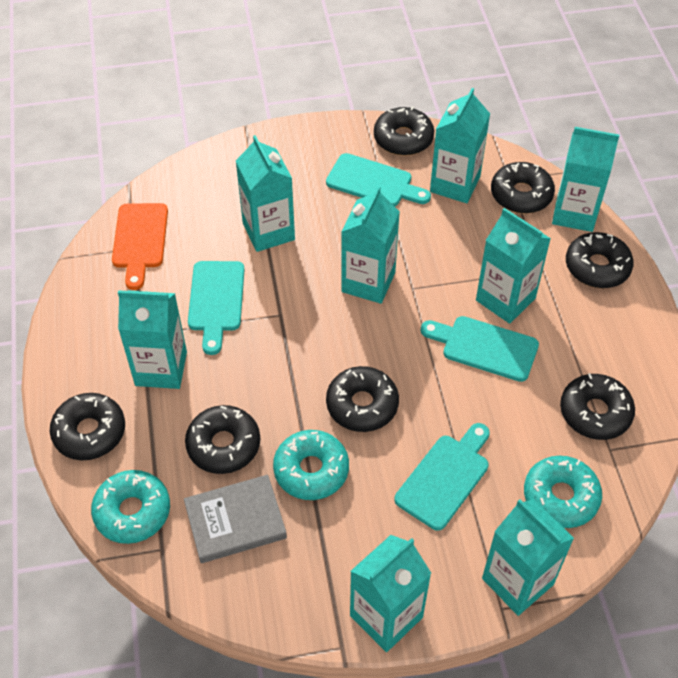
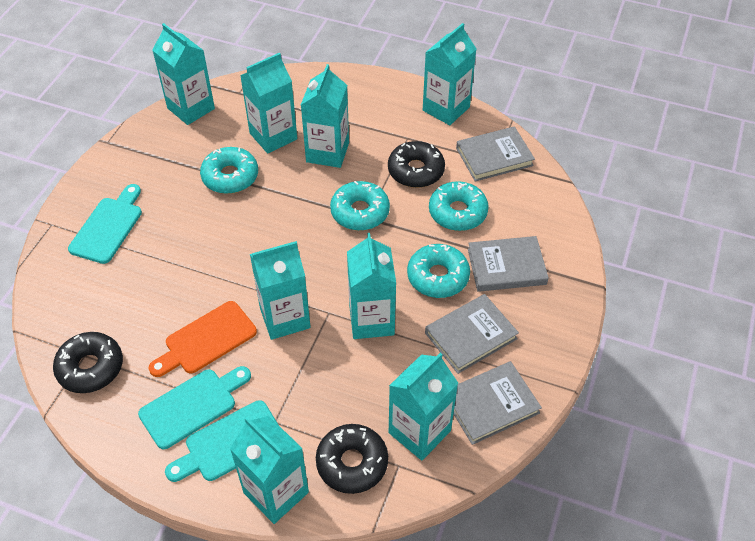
black donut: [50,393,125,460] [185,405,260,474] [326,366,399,432] [374,106,434,156] [491,162,555,214] [560,373,635,440] [566,232,634,288] = 7 -> [53,332,123,393] [316,424,388,494] [388,141,445,188] = 3
grey book: [184,475,287,563] = 1 -> [425,294,519,374] [454,361,542,445] [456,126,535,182] [468,236,549,292] = 4
turquoise cutting board: [188,261,245,355] [326,153,431,206] [394,423,490,530] [421,316,539,382] = 4 -> [68,184,142,264] [138,366,251,449] [165,400,278,482] = 3
turquoise donut: [91,470,170,544] [273,430,349,500] [524,456,602,528] = 3 -> [200,147,258,194] [330,181,390,231] [407,244,470,298] [429,181,489,231] = 4

